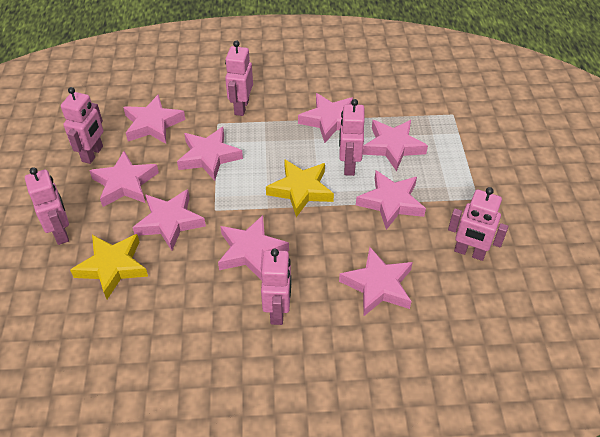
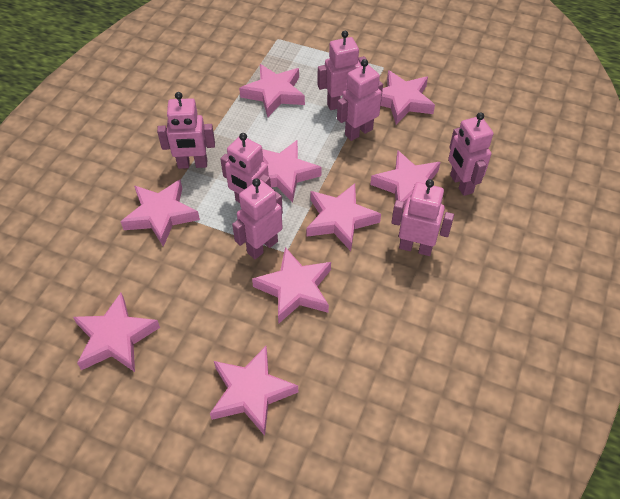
pink robot: [25,167,69,245] [61,87,104,164] [225,40,253,116] [261,249,292,325] [339,99,365,176] [448,187,508,261] = 6 -> [157,92,215,169] [220,133,271,203] [232,178,283,259] [317,31,367,110] [337,59,383,141] [391,179,454,256] [448,112,493,196] = 7
yellow star: [70,234,148,299] [266,159,334,217] = 2 -> none = 0

